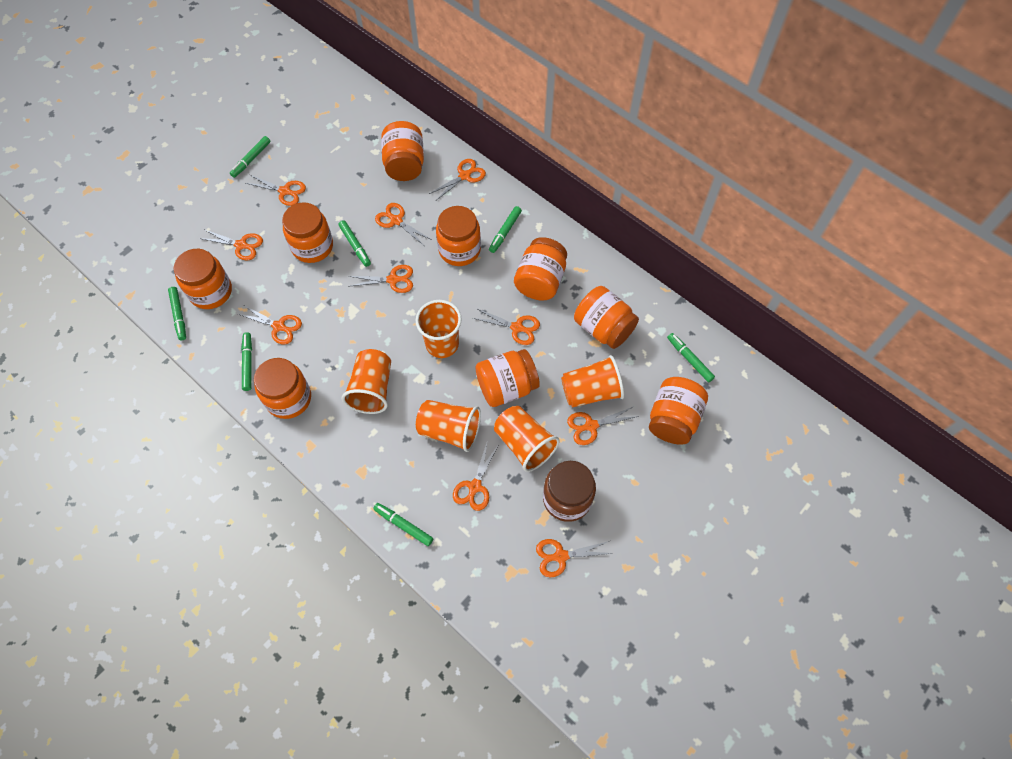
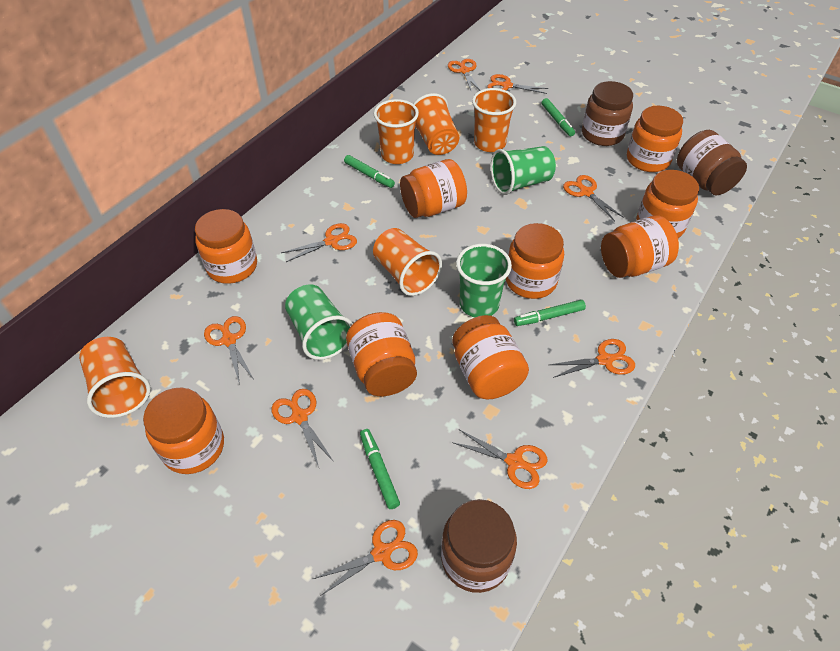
brown jar: [543,461,596,522] = 1 -> [441,499,517,593] [582,81,633,146] [677,130,747,195] = 3
green cup: none = 0 -> [285,284,353,360] [456,244,512,317] [491,146,556,195] = 3
green marker: [168,287,186,340] [230,136,271,178] [241,332,252,391] [338,220,371,267] [373,503,433,546] [489,206,522,253] [667,333,715,382] = 7 -> [344,155,395,188] [360,429,400,509] [514,300,586,326] [542,98,575,137] = 4
orange scissors: [199,230,263,261] [238,305,302,345] [246,175,306,206] [348,265,413,293] [375,203,432,245] [429,159,486,200] [453,440,499,511] [473,309,540,345] [536,539,613,577] [567,406,639,445] = 10 -> [204,316,253,385] [272,389,333,467] [281,223,357,262] [313,520,418,596] [448,59,480,92] [452,429,548,489] [487,74,548,94] [549,339,635,378] [563,175,624,221] = 9

